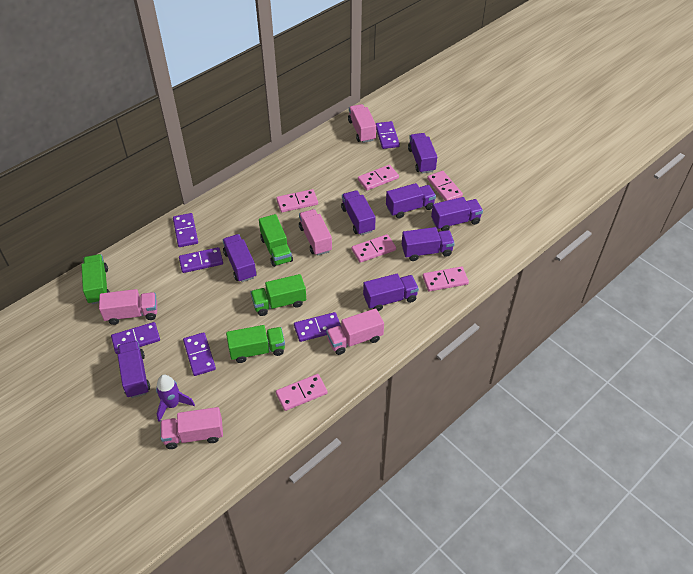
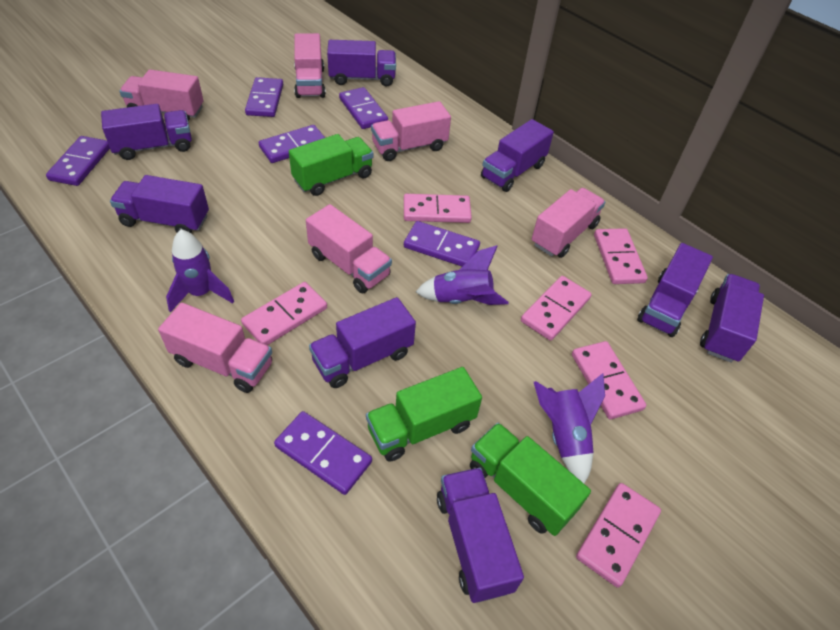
green truck: [81,254,110,304] [226,325,285,363] [251,274,306,316] [259,214,293,267] = 4 -> [289,134,373,196] [366,367,482,462] [470,423,591,536] = 3
pink truck: [99,289,157,325] [160,407,223,449] [299,209,332,256] [326,308,384,355] [348,104,376,143] = 5 -> [119,69,203,121] [158,303,272,393] [294,33,326,98] [306,204,392,293] [371,101,451,161] [532,188,605,258] = 6
purple rocket: [156,375,195,422] = 1 -> [166,230,234,312] [416,245,509,305] [534,373,605,483] = 3

